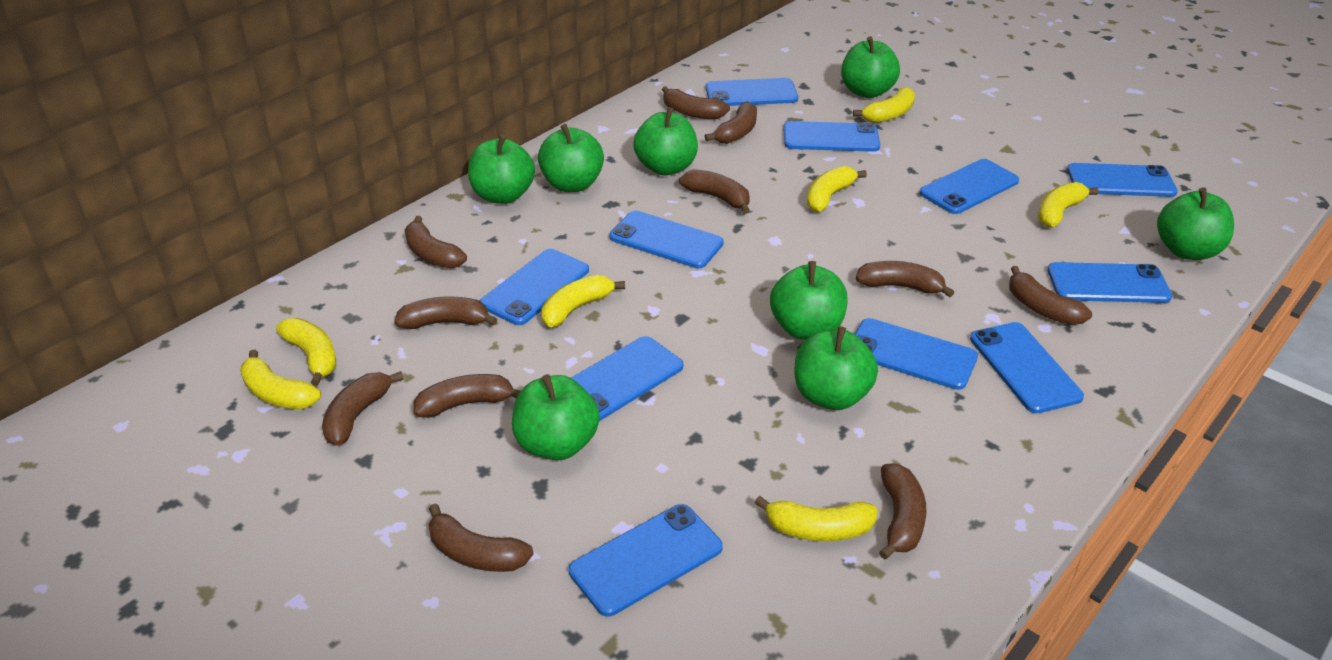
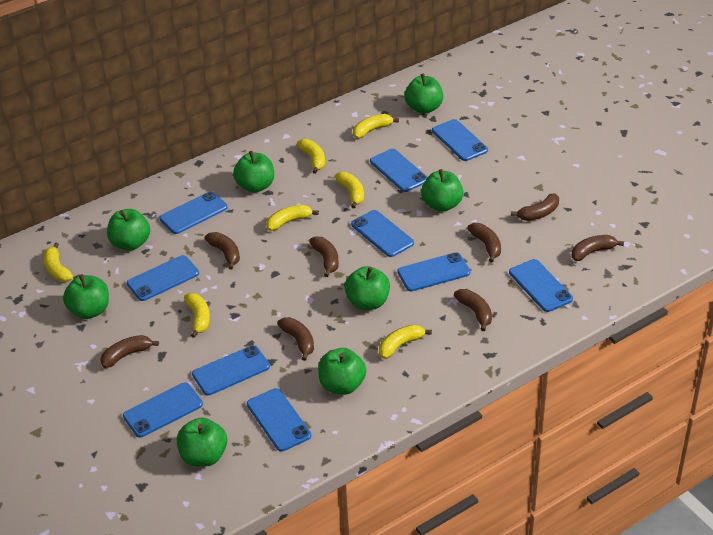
blue phone: [480,249,589,325] [568,504,723,617] [571,336,683,421] [609,211,724,268] [706,78,798,106] [783,121,880,152] [855,318,978,390] [920,159,1019,214] [970,322,1084,413] [1047,262,1172,303] [1067,163,1178,197] = 11 -> [123,383,203,438] [127,255,199,301] [159,191,228,234] [192,345,270,395] [247,388,311,452] [351,210,414,257] [370,149,428,192] [397,252,470,291] [432,119,488,161] [509,259,573,312] = 10
brown banana: [322,371,404,446] [394,296,498,329] [405,216,467,268] [414,374,521,418] [428,503,533,572] [662,86,730,119] [679,169,750,213] [705,101,757,144] [856,261,954,298] [879,463,927,560] [1009,266,1092,325] = 11 -> [101,335,159,368] [205,232,240,270] [277,317,314,361] [309,237,339,277] [454,289,492,331] [467,223,501,262] [511,194,559,221] [571,235,624,261] = 8

